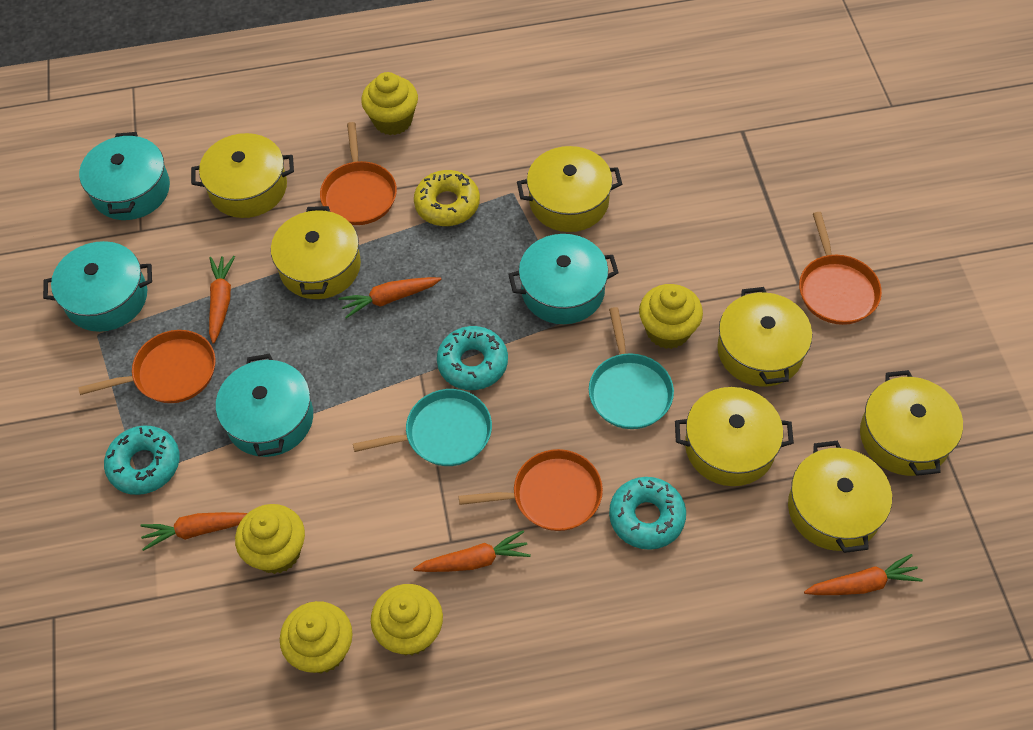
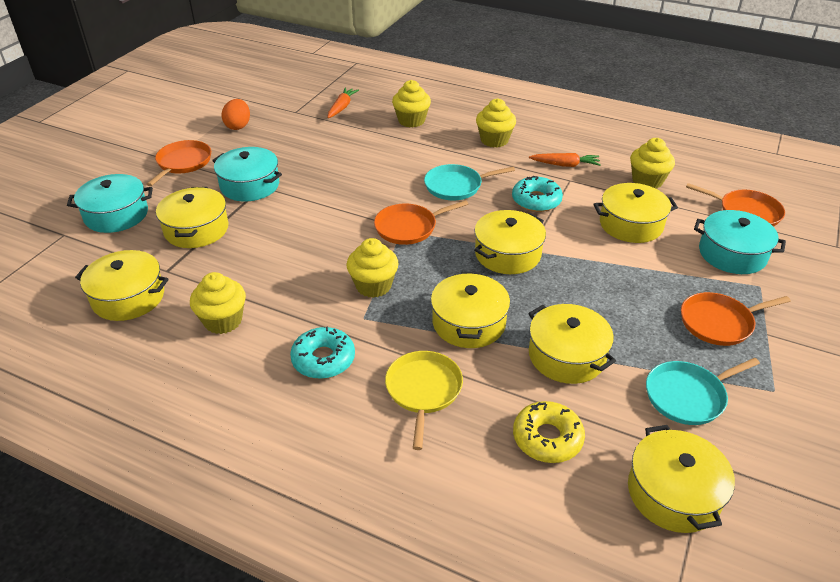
orange carrot: [140,512,248,551] [209,256,235,344] [339,277,441,319] [413,530,531,572] [804,554,923,595] = 5 -> [327,88,359,118] [529,153,601,167] = 2
orange egg: none = 0 -> [222,99,250,130] = 1
turquoise donut: [104,426,180,495] [437,326,508,390] [609,477,686,550] = 3 -> [290,327,355,379] [512,176,563,212] = 2
turquoise pot: [43,241,152,332] [79,132,170,220] [216,354,313,457] [508,234,619,324] = 4 -> [67,174,153,233] [212,147,282,202] [694,210,786,274] = 3
yellow pan: none = 0 -> [385,351,463,450] = 1

